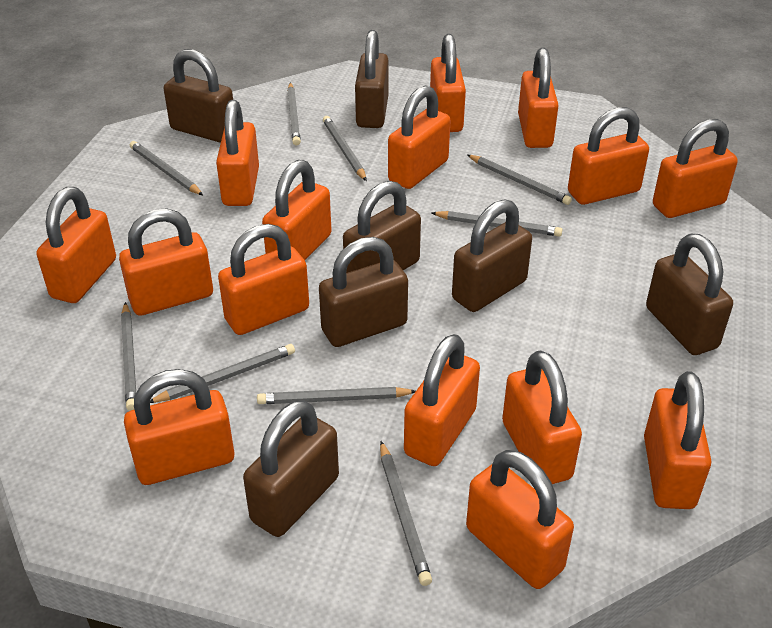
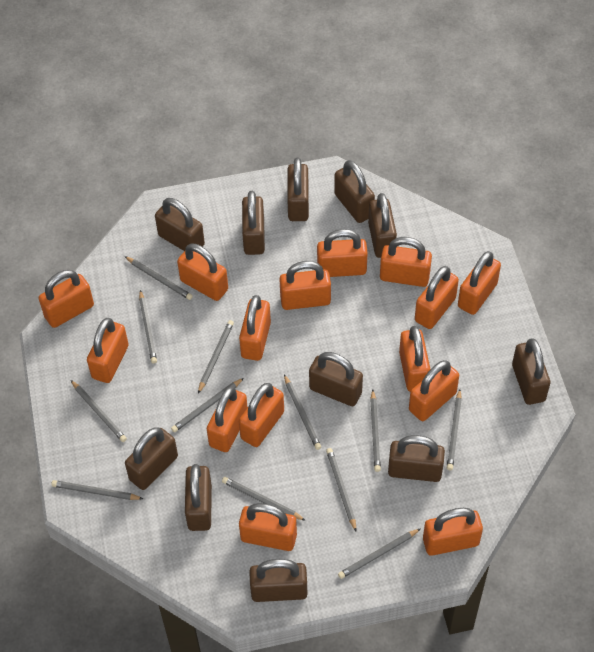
brown padlock: [163,49,233,143] [243,400,339,537] [319,237,408,347] [343,181,421,273] [355,30,389,128] [452,199,532,312] [646,234,733,355] = 7 -> [125,428,178,490] [155,198,205,251] [185,464,212,531] [242,191,265,255] [249,559,307,602] [287,158,309,221] [309,352,363,406] [334,160,375,223] [368,193,397,258] [388,435,445,482] [512,338,550,405] = 11
grey pencil: [121,302,136,411] [130,141,203,195] [150,344,295,403] [257,387,416,404] [287,83,301,145] [323,116,367,181] [380,441,432,586] [432,211,562,237] [467,155,572,205] = 9 -> [51,480,143,500] [71,380,127,442] [125,256,193,300] [139,290,157,364] [171,378,244,432] [198,320,234,394] [222,477,306,521] [284,374,321,450] [326,448,356,531] [338,528,421,579] [370,389,381,472] [447,389,462,470] = 12

